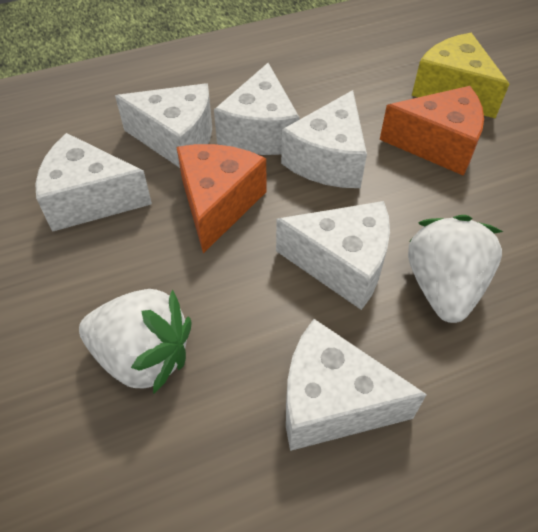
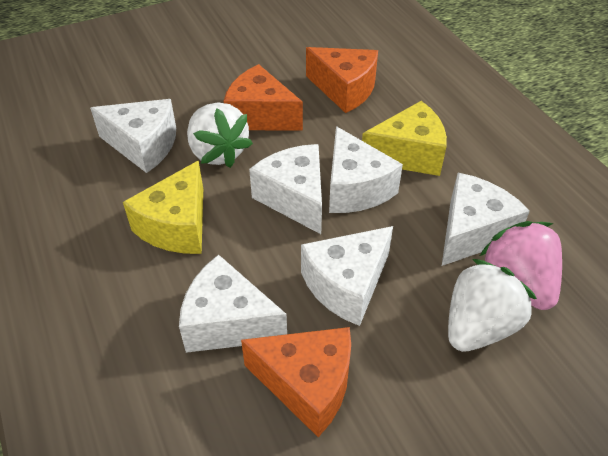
orange cheese: [177,144,266,253] [380,86,484,176] = 2 -> [224,64,303,131] [241,327,351,437] [306,47,378,113] = 3
pink strawberry: none = 0 -> [480,221,562,310] = 1
yellow cheese: [412,33,509,118] = 1 -> [123,160,203,254] [362,101,447,176] = 2

